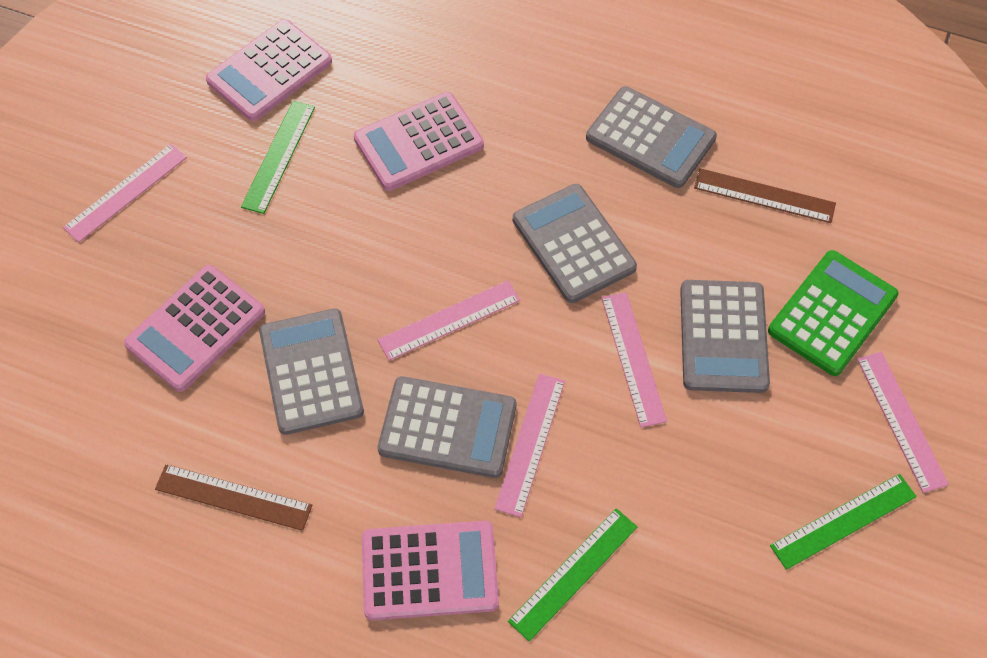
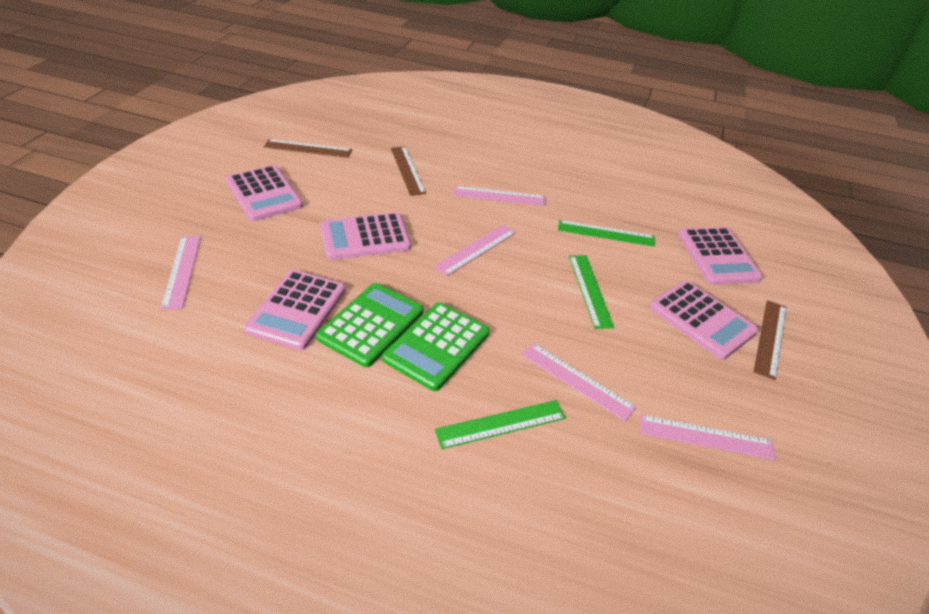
brown ruler: [155,464,312,531] [694,168,836,223] = 2 -> [264,139,352,158] [391,146,426,196] [753,300,787,380] = 3
green calculator: [768,250,898,376] = 1 -> [316,283,423,367] [382,302,490,391] = 2
grey calculator: [259,308,364,435] [378,376,516,478] [513,184,637,303] [586,86,717,188] [680,280,770,393] = 5 -> none = 0
pink calculator: [124,265,265,392] [206,19,332,121] [354,92,484,191] [362,521,499,620] = 4 -> [226,165,303,221] [244,270,346,350] [320,212,411,260] [649,281,758,360] [678,227,763,285] = 5

